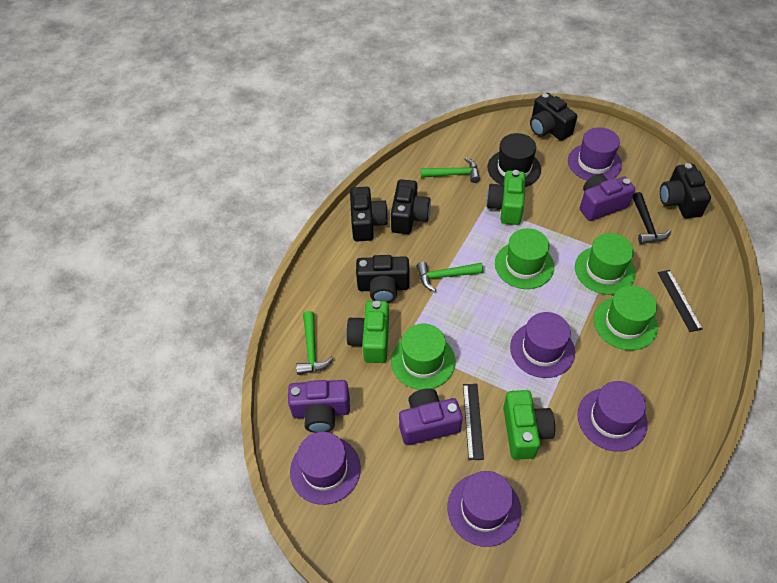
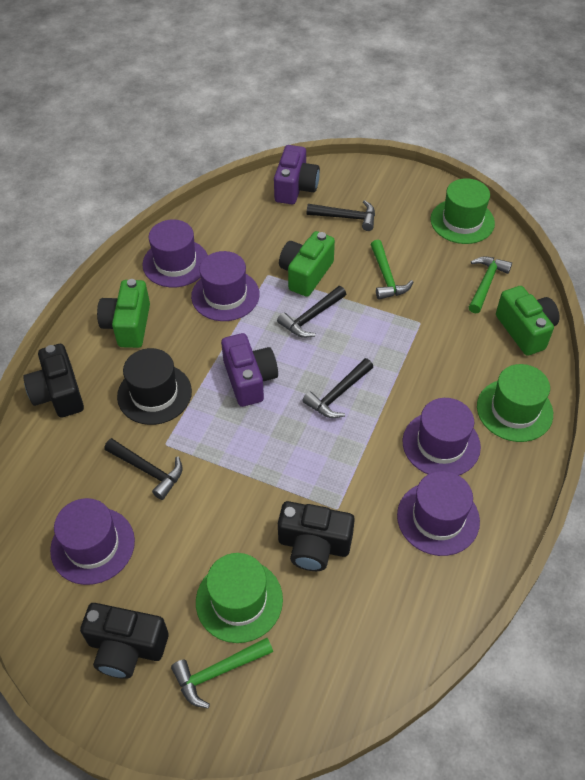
black camera: [350,187,388,241] [356,255,410,303] [391,179,431,234] [530,93,577,141] [660,163,711,218] = 5 -> [23,344,84,418] [80,603,169,679] [278,501,355,571] = 3
black hammer: [632,192,671,244] = 1 -> [104,438,183,500] [277,286,346,338] [302,358,373,418] [307,200,375,231] = 4
black ruler: [463,384,484,460] [658,270,703,332] = 2 -> none = 0
green hat: [391,324,456,390] [495,228,554,289] [575,233,636,295] [594,286,658,350] = 4 -> [196,553,283,643] [431,178,495,244] [477,364,553,442] = 3
purple camera: [288,380,350,433] [399,388,463,445] [580,174,635,221] = 3 -> [221,333,278,407] [274,145,320,204] = 2

